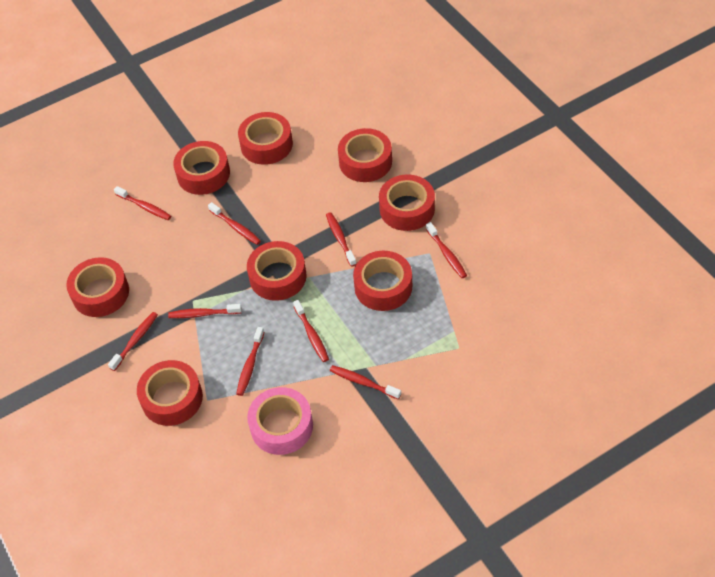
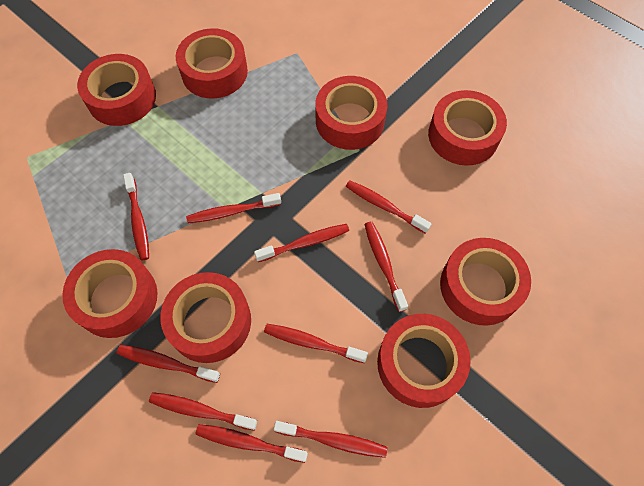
pink tape: [247,387,313,455] = 1 -> none = 0
red toothbrush: [108,312,158,371] [114,186,171,220] [168,304,242,318] [208,202,261,245] [236,327,264,396] [293,300,329,362] [326,212,356,267] [330,365,401,400] [426,222,467,278] = 9 -> [117,345,220,383] [123,173,149,261] [149,392,257,431] [186,193,281,223] [196,424,308,463] [254,224,349,262] [264,324,368,363] [274,421,387,458] [346,180,432,234] [364,221,408,312] = 10

